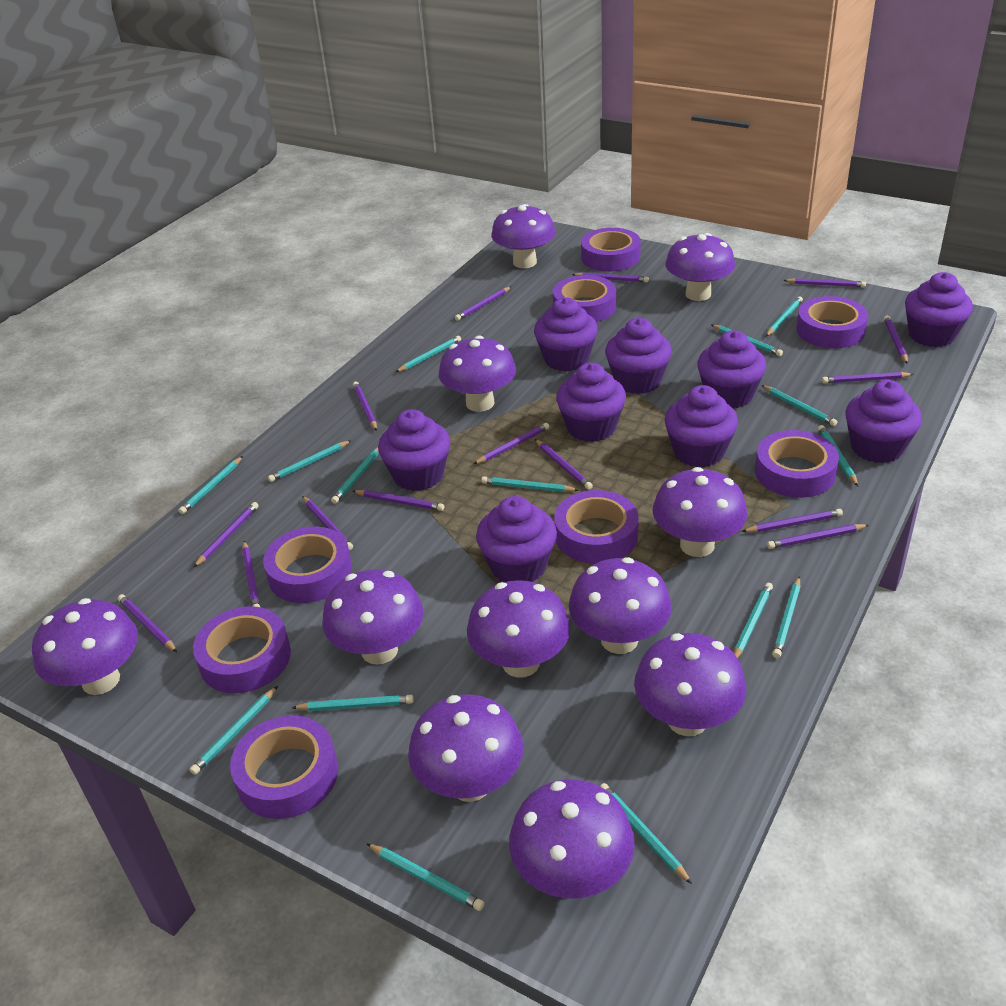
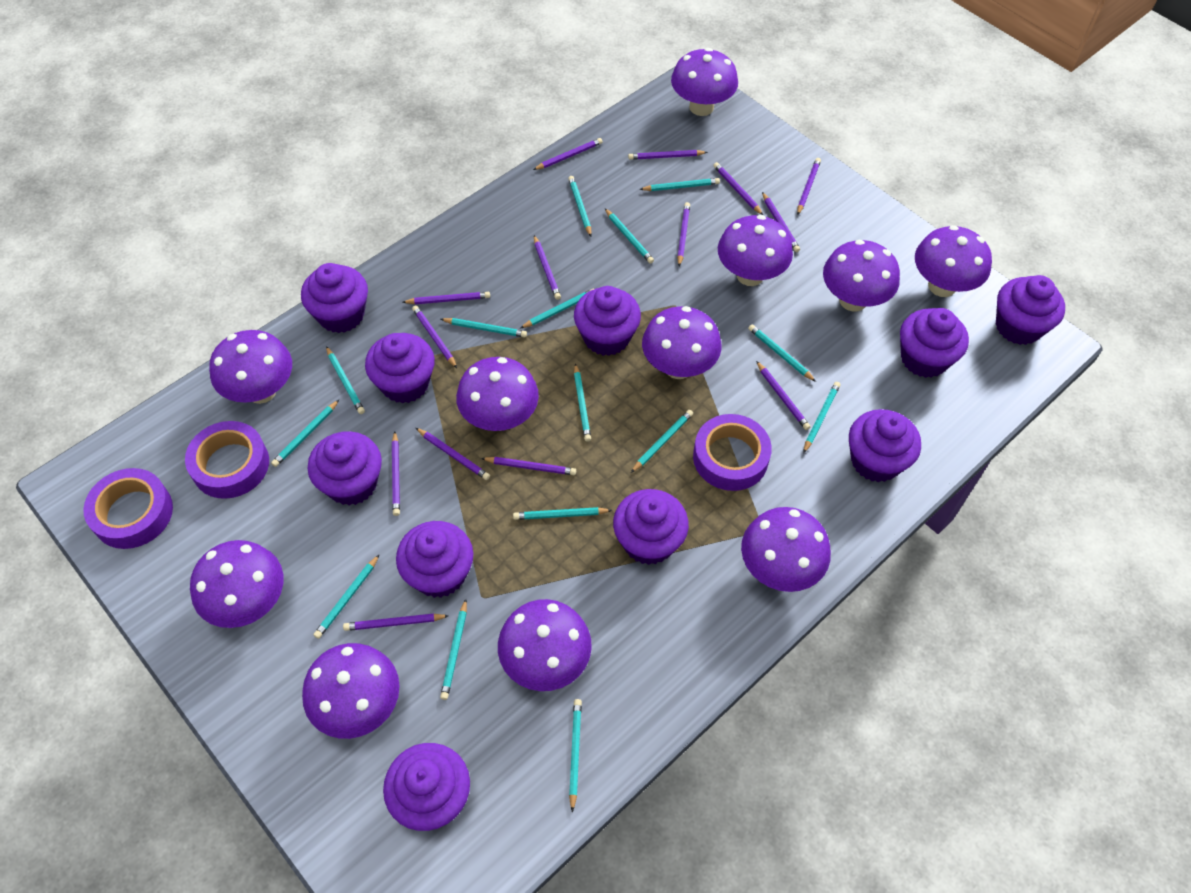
purple cupcake: [378,409,450,491] [476,496,557,582] [534,297,598,371] [556,363,626,442] [605,318,672,394] [665,385,738,468] [697,331,767,408] [845,380,922,463] [905,272,973,347] = 9 -> [301,263,368,333] [307,431,382,505] [365,333,435,404] [383,743,470,831] [396,521,474,598] [574,286,641,356] [613,489,689,565] [849,409,921,482] [900,308,969,378] [996,275,1065,345] = 10
purple pencil: [118,594,177,652] [193,502,259,568] [242,541,260,607] [302,496,353,550] [353,382,377,431] [353,490,444,511] [455,287,511,321] [474,423,549,464] [535,439,593,490] [572,272,649,282] [742,509,843,532] [767,524,868,549] [783,278,866,287] [822,372,914,383] [884,316,908,364] = 15 -> [343,613,449,631] [392,432,400,516] [403,292,490,304] [412,305,457,368] [416,428,490,480] [481,457,576,475] [533,138,603,170] [534,235,561,300] [628,150,708,160] [677,202,690,267] [713,162,763,215] [756,361,811,430] [762,192,800,252] [797,158,821,215] = 14
purple tape: [193,606,291,693] [230,715,338,819] [263,527,352,603] [553,275,616,322] [554,490,639,564] [581,228,641,271] [755,430,839,498] [796,296,868,348] = 8 -> [83,468,173,549] [185,421,269,499] [693,414,772,491] = 3

